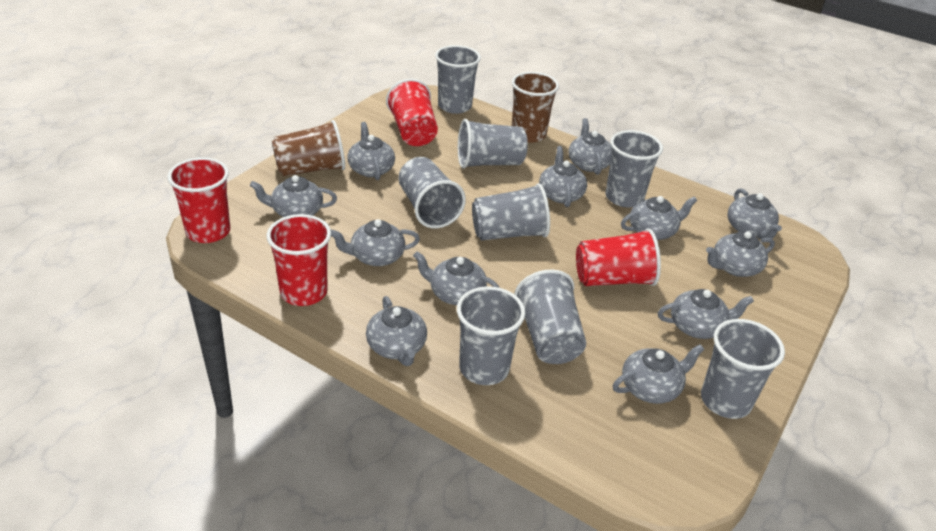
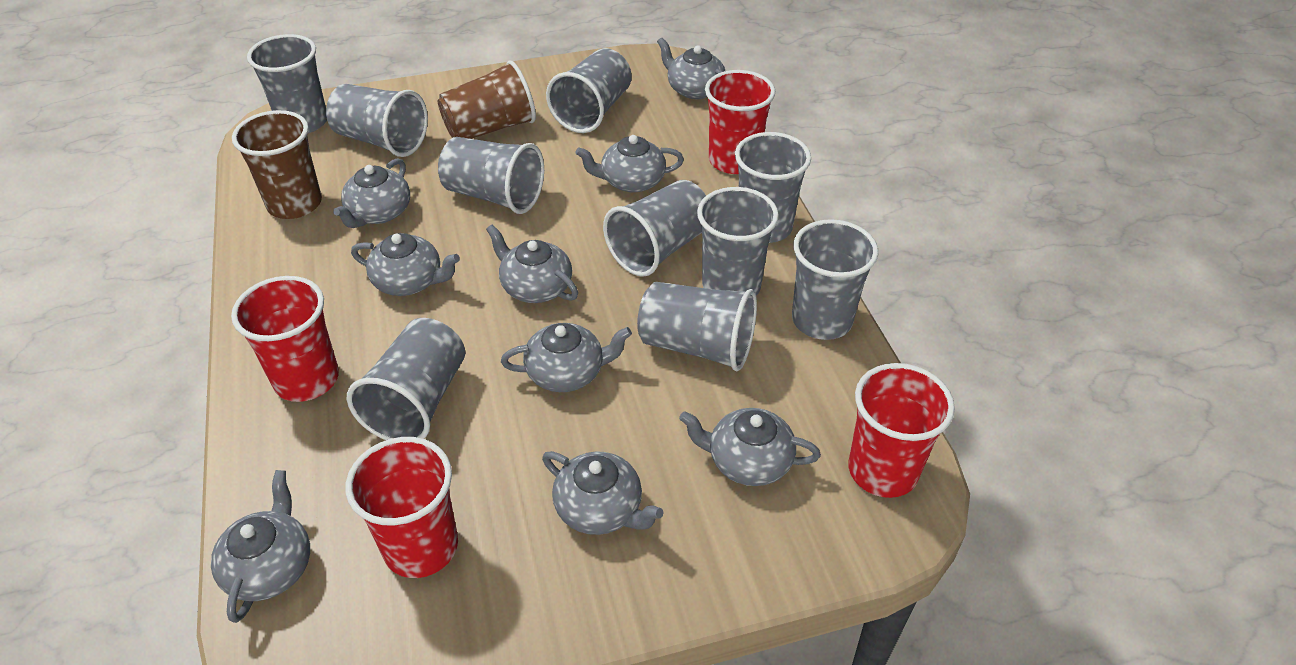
grey cup: [399,157,466,228] [435,45,481,114] [457,286,525,385] [458,119,528,169] [472,183,550,240] [514,269,586,364] [606,130,663,208] [701,319,785,419] = 8 -> [247,34,327,133] [326,84,428,157] [347,318,465,440] [438,137,544,214] [546,48,632,133] [603,180,706,277] [637,282,757,371] [697,187,779,295] [735,132,811,243] [792,219,878,340] = 10
grey teapot: [250,175,337,217] [331,219,420,266] [347,122,395,180] [366,296,427,366] [413,251,500,305] [539,146,587,207] [568,118,612,175] [613,344,704,404] [621,196,697,240] [658,289,754,339] [706,231,775,277] [727,188,782,239] = 12 -> [211,470,310,623] [333,158,410,228] [351,233,460,296] [486,225,578,303] [501,323,632,392] [542,451,664,535] [575,135,684,193] [657,37,725,99] [679,408,821,486] = 9

